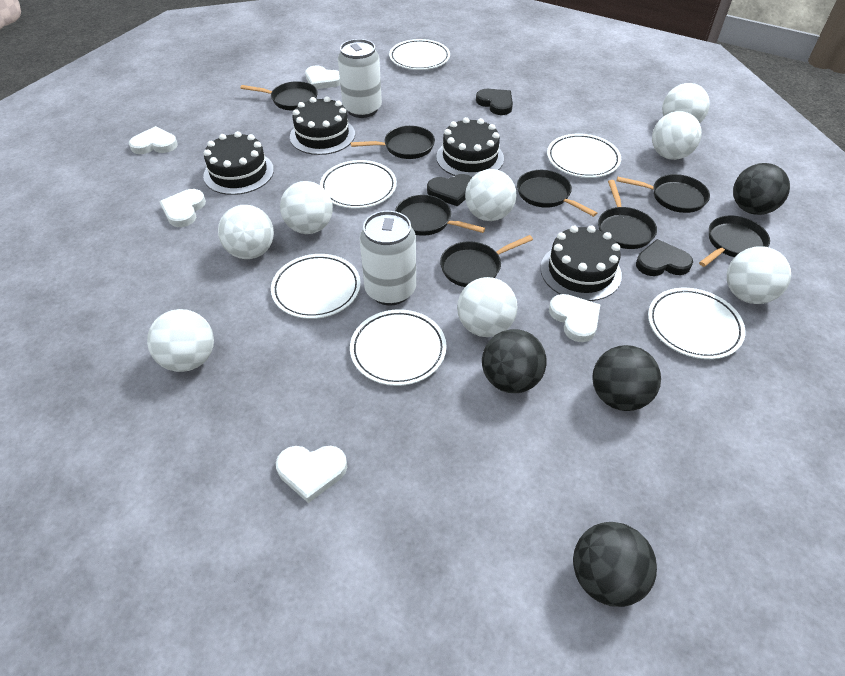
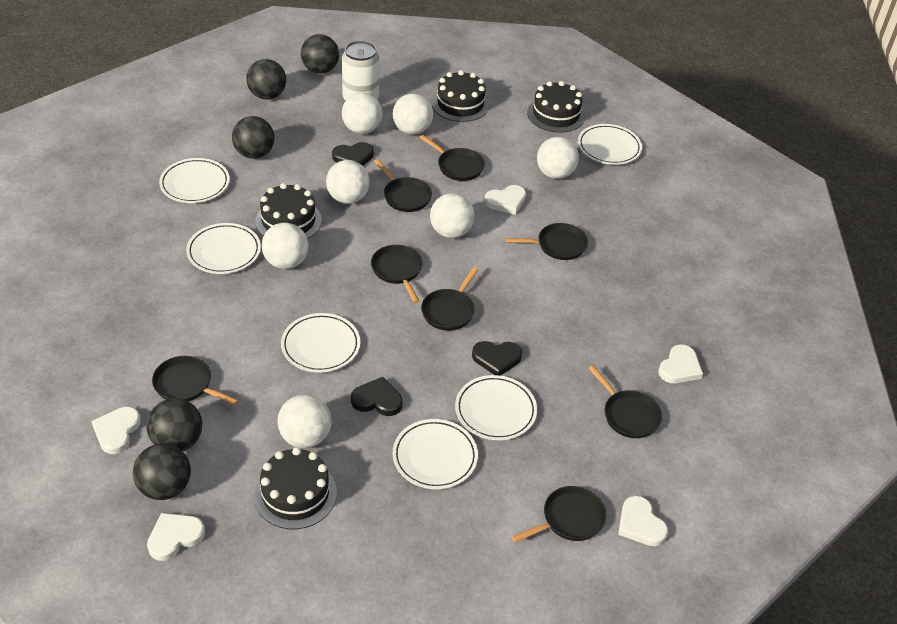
black ball: [482,329,546,393] [573,522,657,607] [592,345,661,411] [733,163,790,215] = 4 -> [133,443,191,500] [147,398,202,451] [232,116,274,159] [246,59,286,99] [301,34,339,73] = 5
white ball: [147,309,214,372] [218,205,274,259] [280,181,333,234] [457,277,518,337] [465,169,516,221] [652,111,702,160] [662,83,710,123] [727,246,791,304] = 8 -> [262,223,309,269] [277,394,332,448] [326,160,370,204] [342,93,382,134] [393,94,433,135] [430,193,474,238] [537,137,579,179] = 7
white can: [338,39,382,118] [360,211,416,305] = 2 -> [342,41,380,100] = 1

